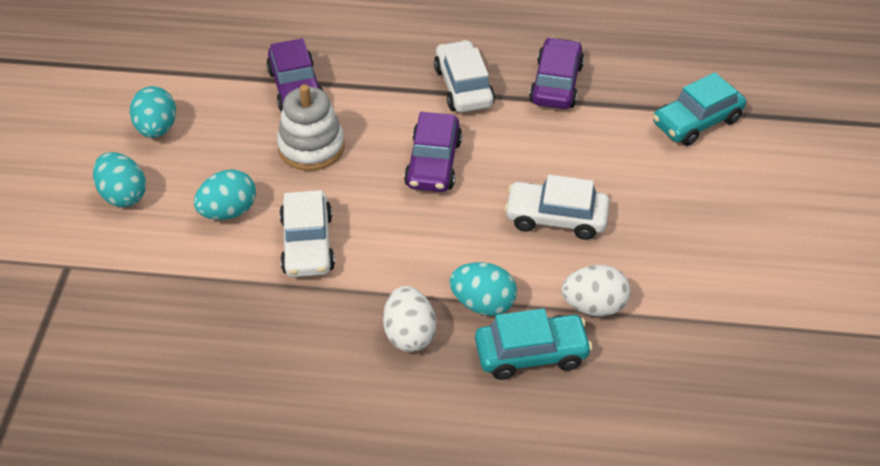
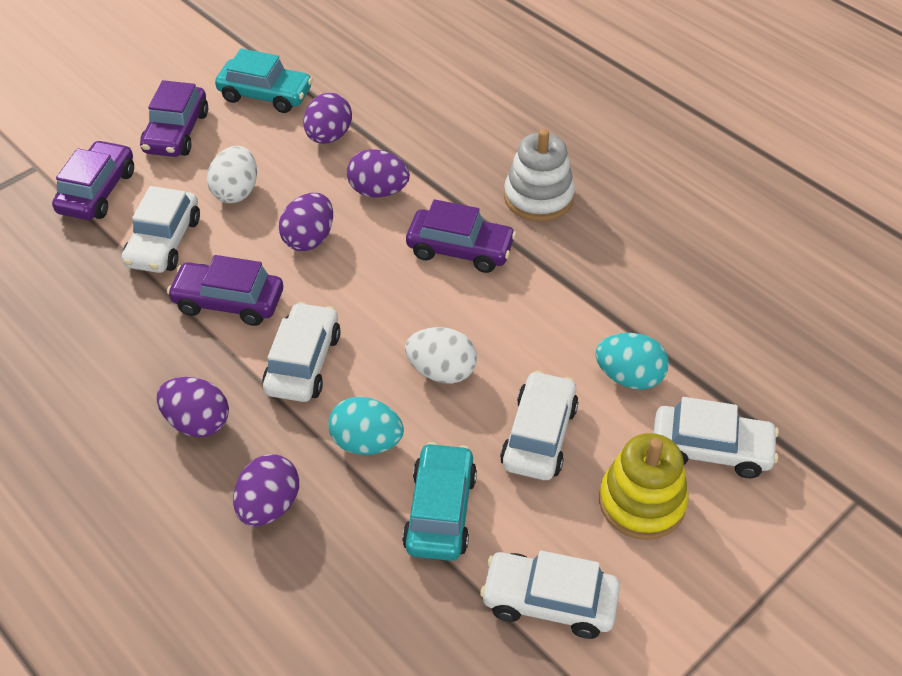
purple car: [266,38,324,112] [404,112,462,192] [529,37,584,109] = 3 -> [52,140,134,220] [140,80,208,157] [167,255,283,326] [406,199,516,273] = 4
purple egg: none = 0 -> [157,377,229,437] [233,454,299,526] [279,193,333,251] [303,93,352,144] [347,149,410,198] = 5
turquoise egg: [93,152,146,207] [130,86,176,138] [194,169,256,220] [449,262,517,316] = 4 -> [328,397,404,455] [595,333,669,390] = 2
white car: [279,190,335,277] [434,40,495,112] [504,175,610,240] = 3 -> [122,186,200,273] [262,302,341,402] [480,550,620,639] [500,371,579,480] [654,397,779,478] = 5
yellow stacking toy: none = 0 -> [599,433,689,540] = 1

